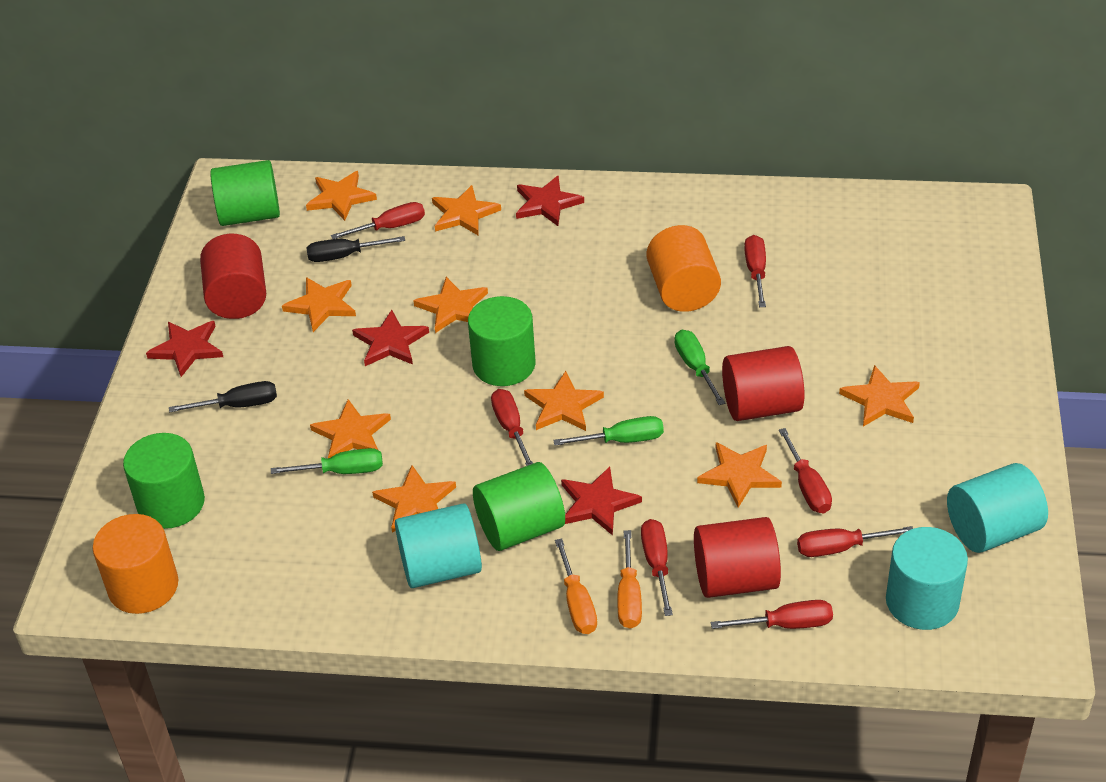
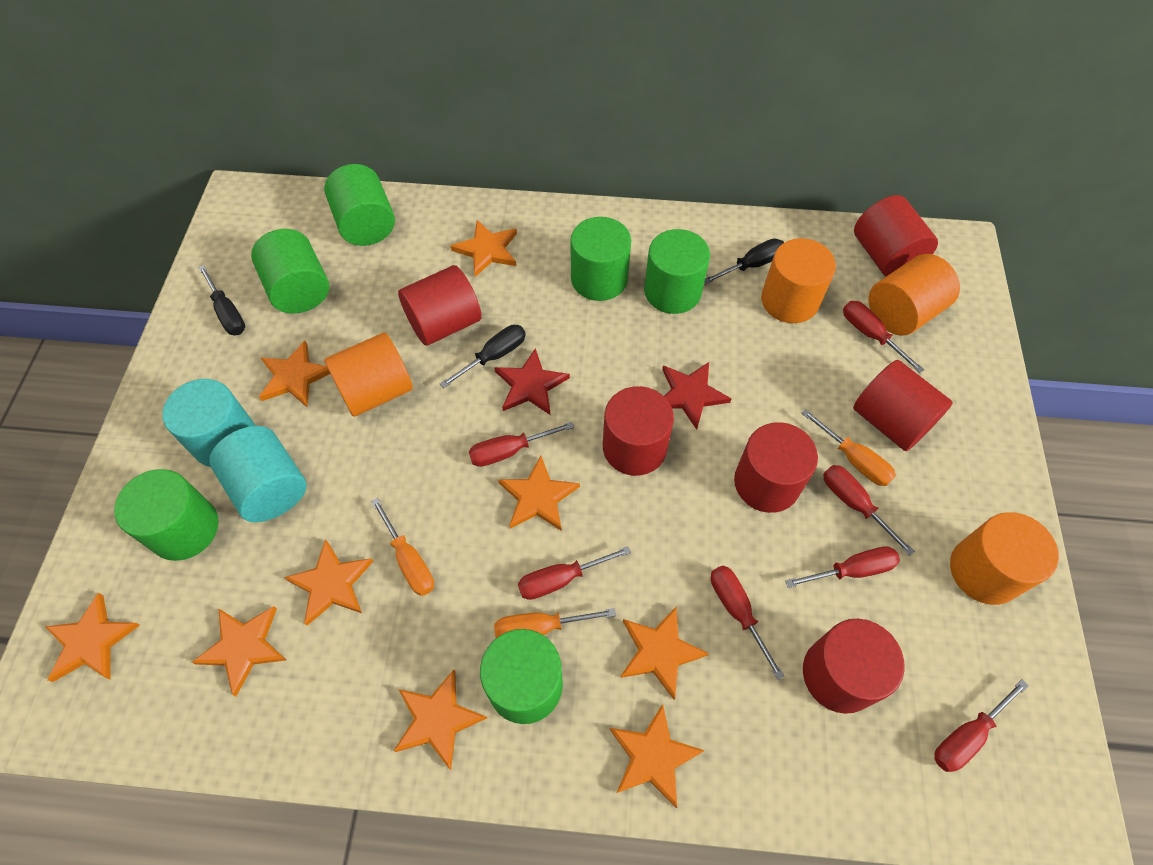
black screwdriver: [169,381,277,413] [306,236,405,262] = 2 -> [198,265,245,335] [440,325,526,388] [705,239,784,284] = 3
green cylinder: [123,433,205,529] [210,160,280,226] [468,296,536,386] [473,462,565,551] = 4 -> [114,469,218,561] [251,229,329,314] [324,164,395,246] [480,629,563,724] [570,217,631,301] [644,229,710,314] = 6
green screwdriver: [271,448,383,474] [553,416,664,446] [675,330,725,405] = 3 -> none = 0
orange cylinder: [93,514,178,614] [646,225,721,312] = 2 -> [324,333,413,417] [761,238,836,323] [868,254,960,335] [950,512,1059,605] = 4
orange screwdriver: [555,538,597,634] [617,530,642,629] = 2 -> [371,498,434,596] [494,608,616,638] [801,409,896,486] = 3
red cylinder: [200,234,266,319] [694,517,781,598] [722,346,804,421] = 3 -> [398,265,481,346] [603,386,674,476] [734,422,818,513] [803,619,905,714] [853,360,953,451] [854,195,938,277] = 6
red star: [146,321,223,377] [352,310,429,366] [516,175,584,226] [561,467,642,536] = 4 -> [495,348,570,415] [662,362,732,430] = 2
turquoise cylinder: [395,503,482,588] [886,527,968,630] [947,463,1048,553] = 3 -> [162,379,255,467] [209,426,307,522] = 2

